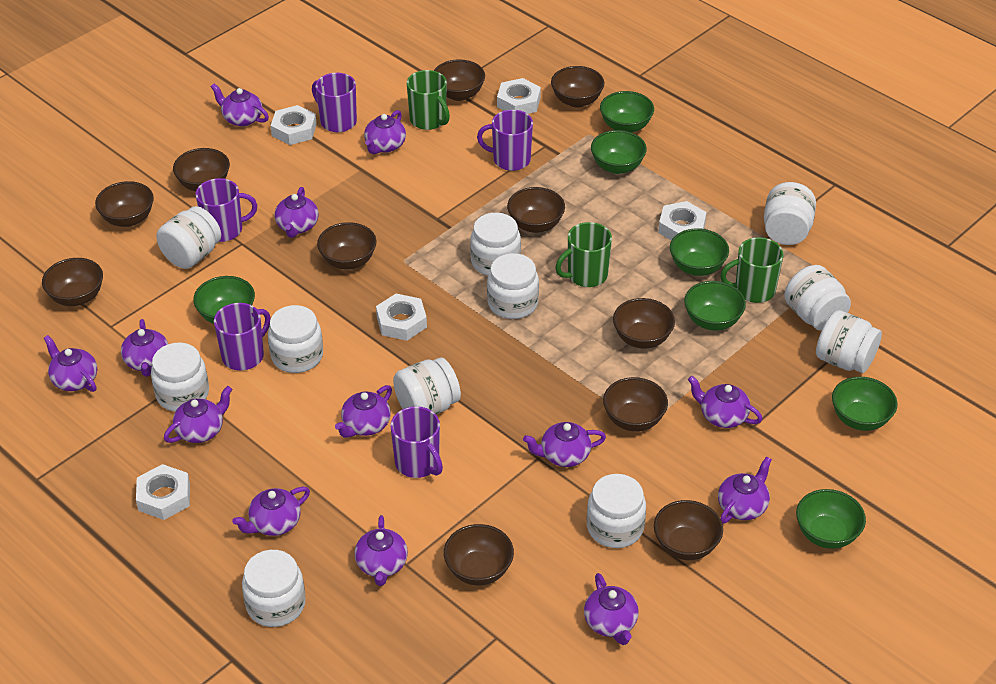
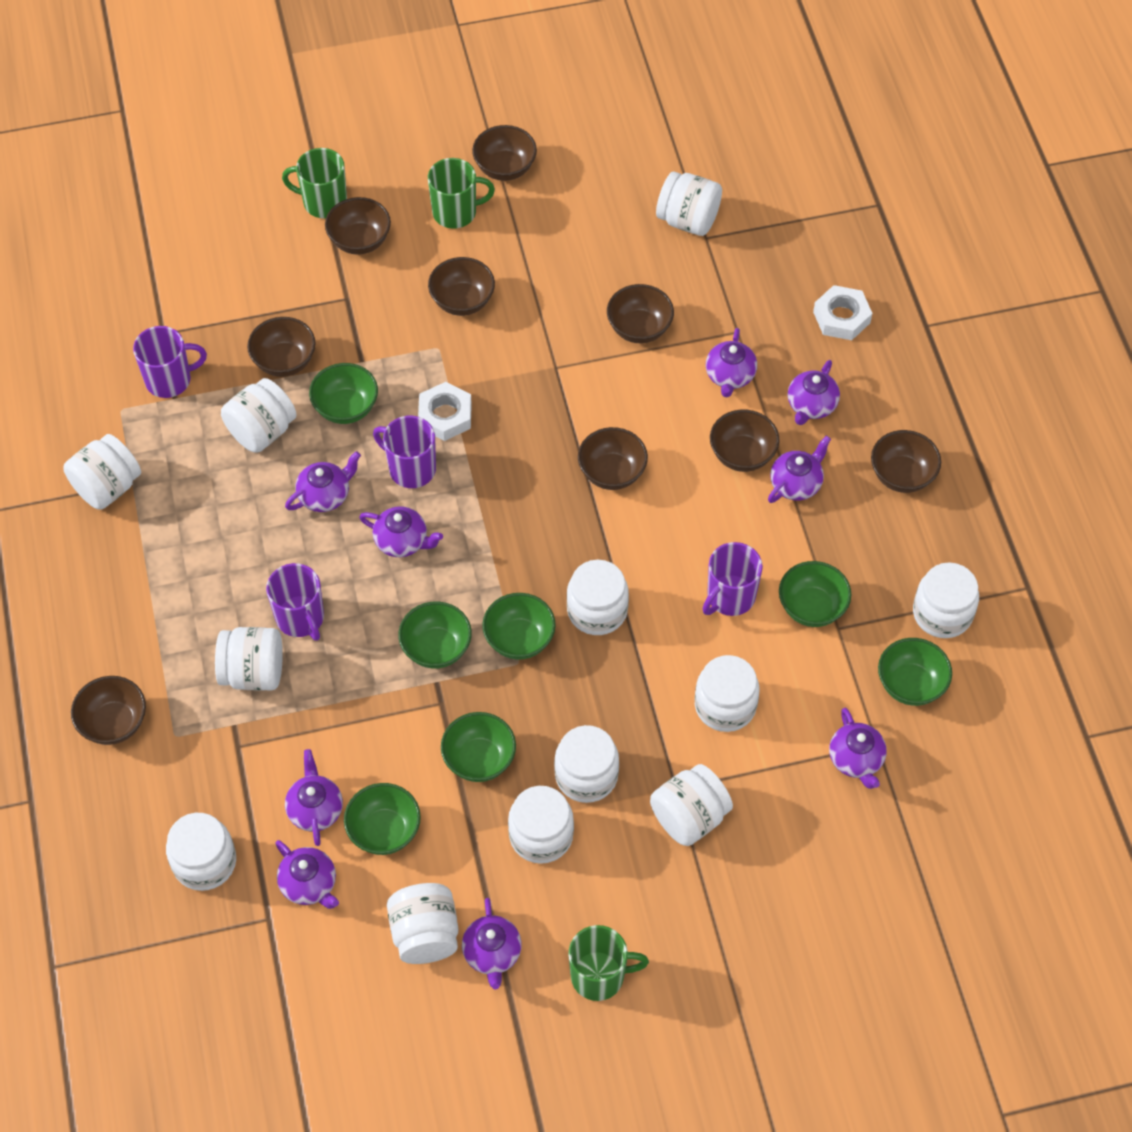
brown bowl: [42,258,103,306] [95,181,154,227] [173,148,230,191] [317,222,377,269] [434,59,485,101] [444,524,514,586] [507,187,565,233] [551,66,604,108] [603,377,668,431] [613,298,675,348] [654,500,723,560] = 11 -> [71,676,146,745] [247,317,316,377] [325,197,391,255] [428,257,495,316] [472,125,537,181] [578,427,648,490] [607,284,674,343] [710,410,779,472] [871,430,941,493] = 9
purple mug: [196,178,257,242] [214,303,271,371] [312,73,357,132] [390,406,443,478] [477,110,533,171] = 5 -> [133,326,207,398] [266,563,324,641] [373,416,436,488] [703,542,763,616] = 4
purple teapot: [44,335,97,392] [121,319,168,377] [164,386,232,443] [211,84,269,126] [232,487,310,536] [274,187,319,238] [335,385,392,438] [354,515,408,586] [364,110,406,154] [523,422,606,467] [584,573,639,645] [688,376,762,428] [718,456,772,524] = 13 -> [275,840,339,909] [285,451,361,512] [285,749,343,846] [359,506,443,557] [462,898,522,989] [706,328,757,397] [768,436,831,503] [788,360,840,425] [829,708,887,789] = 9
white jar: [151,343,209,412] [157,206,221,269] [242,550,306,627] [268,305,323,373] [393,357,461,414] [470,213,521,276] [487,253,539,319] [587,474,646,548] [764,182,816,245] [784,265,851,331] [816,310,882,373] = 11 -> [63,434,141,510] [166,813,236,891] [215,627,283,691] [221,378,297,453] [387,883,458,964] [508,786,574,864] [554,725,619,803] [567,560,629,635] [650,764,733,846] [656,171,722,236] [695,655,760,732] [913,562,979,638] = 12
white nut: [136,464,190,520] [271,105,317,145] [376,294,427,341] [497,78,541,114] [658,201,707,241] = 5 -> [418,382,472,441] [813,285,872,340] = 2

